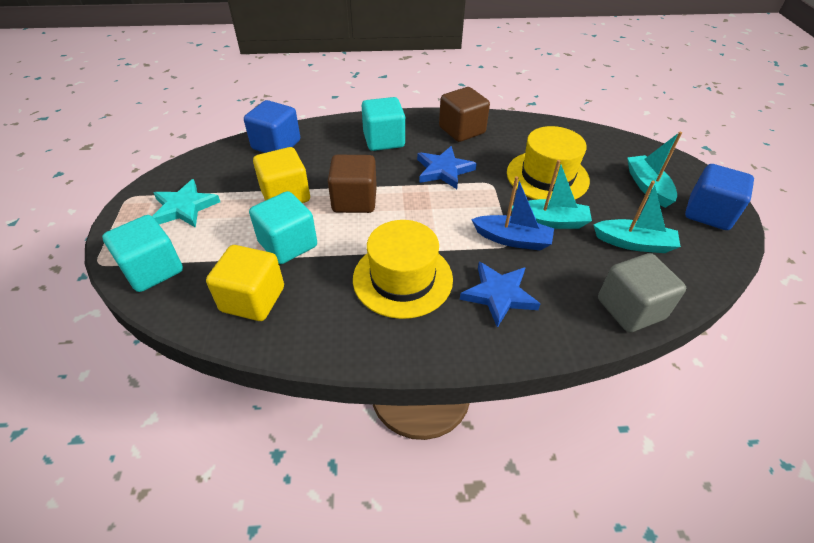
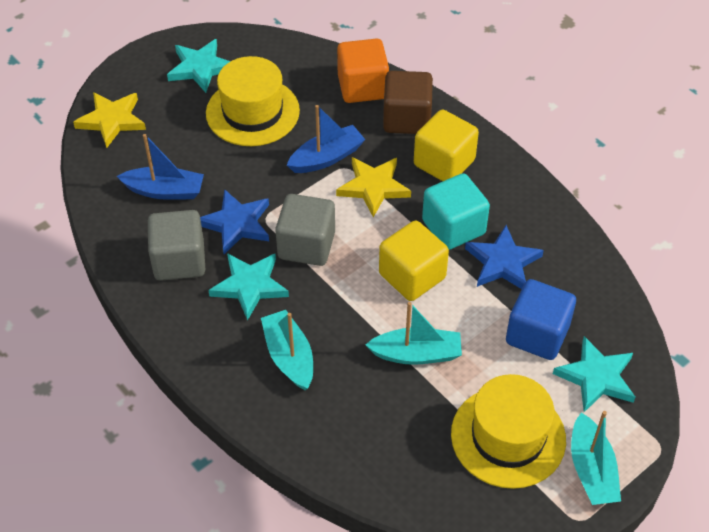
blue boat: [471,176,554,251] = 1 -> [117,134,204,200] [287,105,366,173] = 2
blue cube: [244,100,300,153] [685,164,754,230] = 2 -> [506,279,576,360] = 1
brown cube: [328,155,377,213] [439,87,490,142] = 2 -> [383,71,433,134] = 1
grey cube: [598,253,686,332] = 1 -> [148,210,205,281] [275,194,335,266] = 2
orange cube: none = 0 -> [337,38,389,103] = 1
turquoise cube: [102,215,183,292] [249,191,317,264] [362,97,405,151] = 3 -> [422,173,490,250] = 1
turquoise star: [152,179,220,228] = 1 -> [167,39,231,93] [209,253,289,321] [553,336,635,412] = 3
yellow star: none = 0 -> [73,92,146,148] [336,157,411,217] = 2

